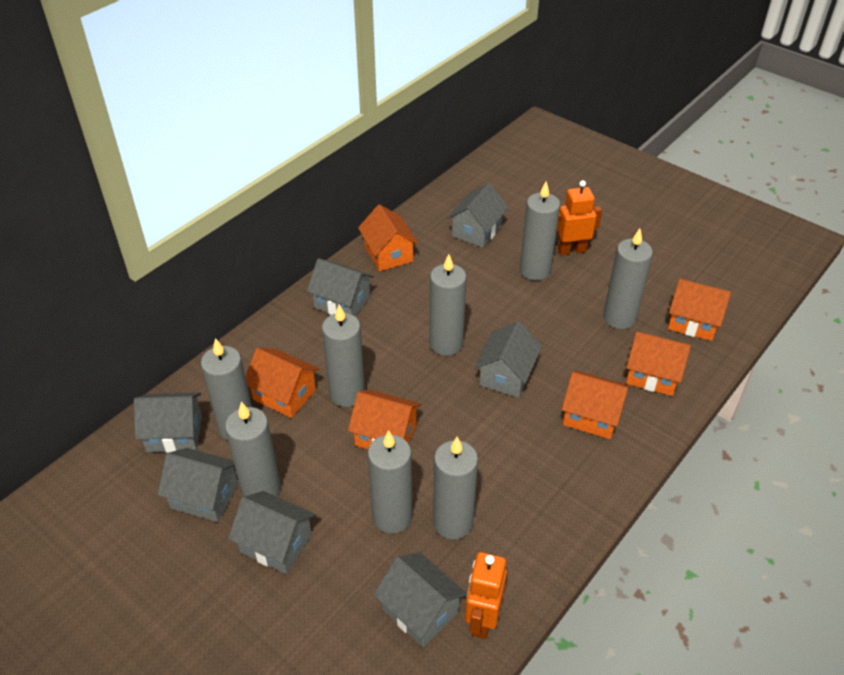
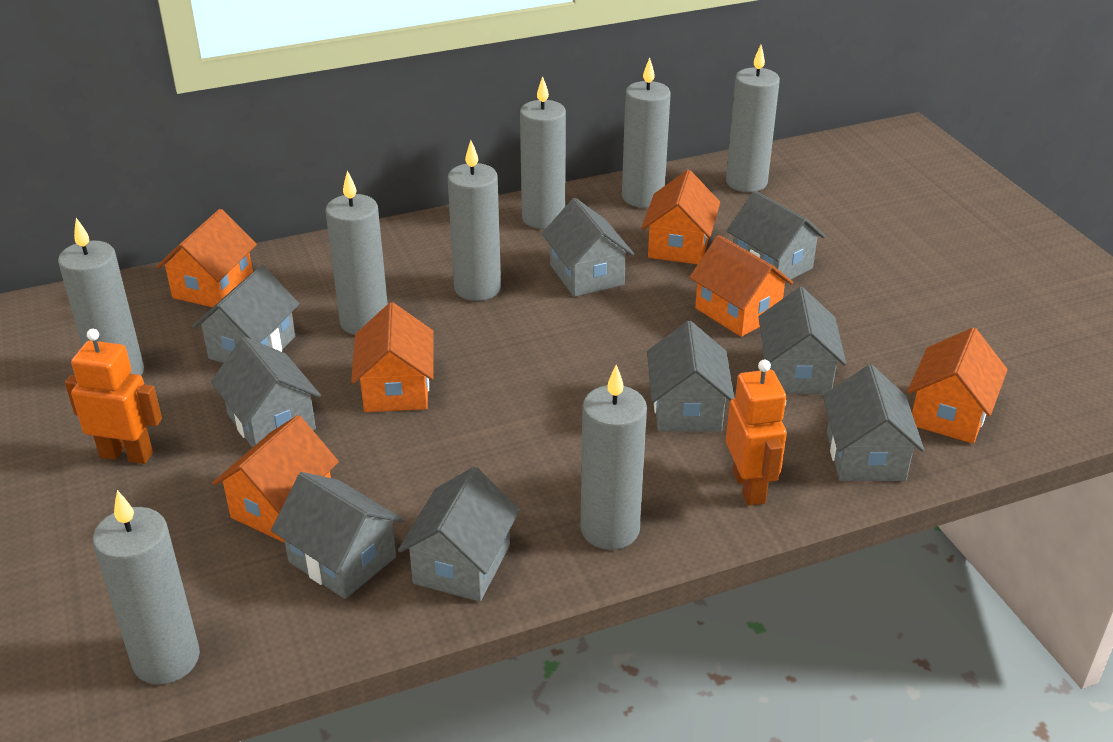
grey house: [134,393,202,453] [158,448,238,522] [228,491,315,574] [307,258,374,317] [373,552,467,647] [447,183,508,248] [474,321,542,398] = 7 -> [192,265,300,363] [211,337,321,448] [271,472,403,599] [398,467,520,602] [542,198,634,297] [647,321,734,432] [727,191,826,282] [758,287,846,394] [823,365,924,481] = 9

